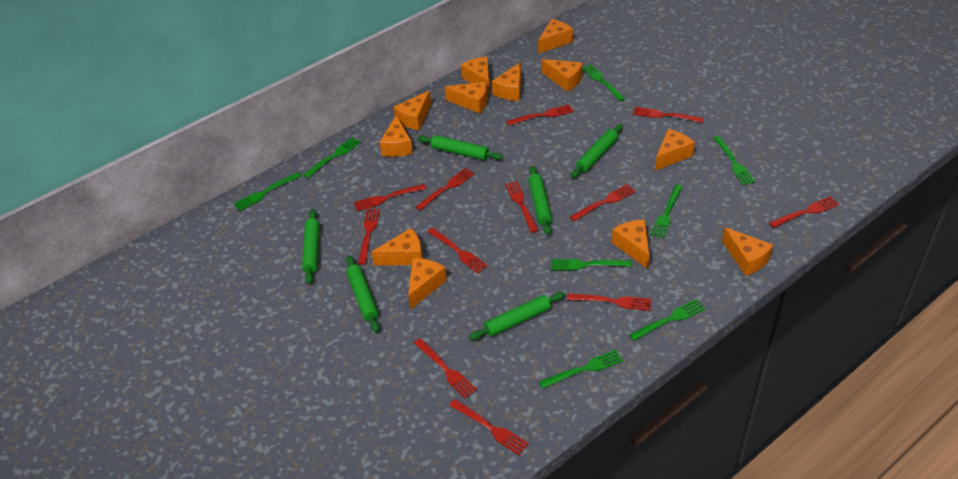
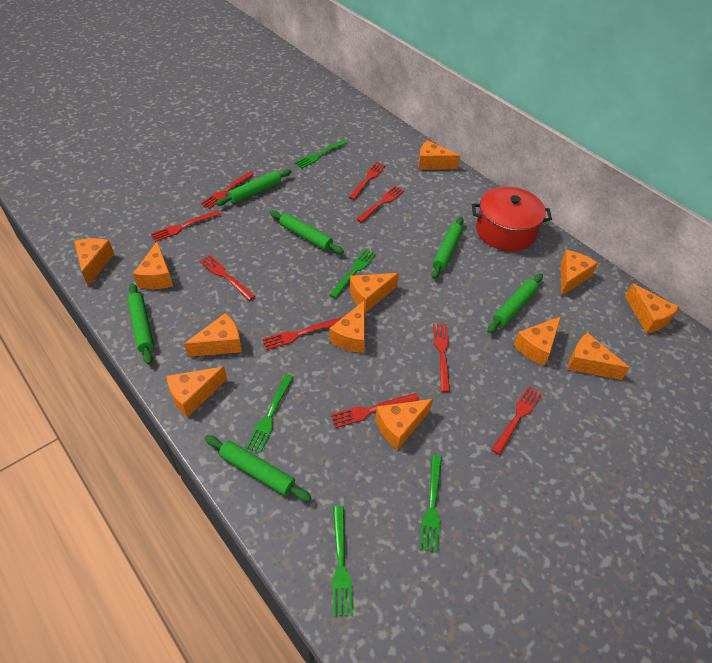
green fork: [234,172,301,211] [303,137,361,178] [539,350,623,389] [551,259,632,270] [582,64,625,101] [629,299,705,341] [650,184,683,238] [713,136,755,185] = 8 -> [246,374,293,453] [295,140,348,169] [330,249,376,298] [332,506,353,616] [420,455,442,553] = 5
red fork: [354,184,427,211] [358,209,380,265] [414,338,477,398] [416,168,474,211] [427,227,488,273] [449,399,529,456] [505,181,539,233] [506,104,574,126] [567,293,651,311] [570,184,636,221] [633,107,704,123] [769,196,839,228] = 12 -> [151,210,221,242] [199,255,255,301] [201,171,254,209] [262,318,341,350] [331,393,419,428] [349,162,386,200] [356,186,404,223] [433,324,450,392] [491,386,542,455] = 9
red pot: none = 0 -> [472,187,552,251] = 1

